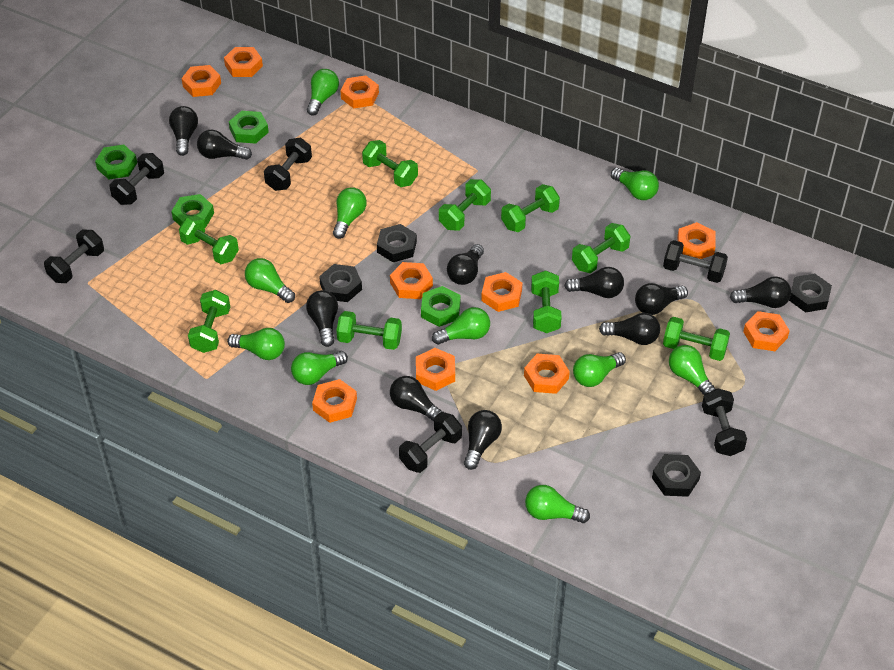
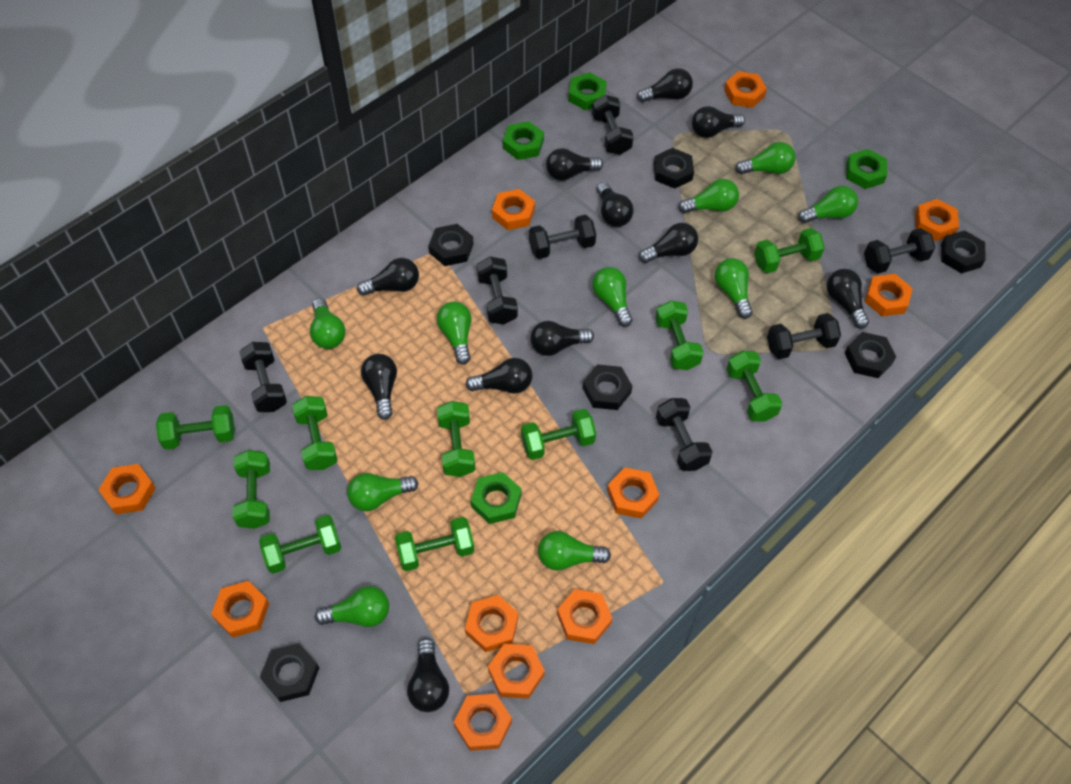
black dumbbell: [44,229,104,283] [109,153,164,205] [264,138,312,191] [399,412,462,473] [663,240,728,283] [702,388,747,456] = 6 -> [239,342,287,412] [477,256,518,324] [529,215,596,259] [592,95,634,155] [656,398,713,471] [767,313,841,359] [864,228,935,274] = 7
black light bulb: [169,106,198,156] [197,130,252,160] [306,290,338,347] [390,376,443,421] [447,244,484,285] [464,410,502,470] [564,267,624,298] [599,313,660,345] [635,283,688,315] [730,276,791,308] = 10 -> [357,258,419,296] [361,354,397,420] [407,638,449,712] [466,358,533,394] [530,321,594,356] [546,148,603,181] [597,182,634,227] [637,68,693,102] [639,223,698,263] [692,106,745,138] [827,269,869,329] = 11
black nut: [319,264,362,302] [377,224,417,262] [652,454,701,497] [789,274,832,313] = 4 -> [260,643,319,702] [429,224,473,266] [583,364,632,410] [653,148,694,189] [845,332,896,378] [941,231,986,273] = 6
green dumbbell: [179,216,239,264] [188,290,230,353] [336,311,402,350] [362,140,418,187] [439,179,491,231] [501,184,560,232] [531,270,562,333] [572,223,630,273] [663,317,730,361] = 9 -> [156,405,235,450] [232,450,270,529] [259,515,341,574] [292,396,338,470] [395,517,475,571] [437,401,475,477] [521,409,596,460] [655,300,704,370] [726,351,782,422] [754,228,825,273] = 10
orange nut: [181,65,221,97] [224,47,263,77] [312,379,357,423] [340,75,379,108] [390,262,433,299] [416,348,455,391] [481,272,523,312] [524,354,570,394] [677,222,716,259] [743,311,790,351] = 10 -> [98,464,156,514] [211,581,269,638] [454,694,512,751] [465,595,518,652] [488,644,545,699] [492,189,535,230] [557,589,613,644] [607,468,659,519] [724,71,767,108] [865,274,913,316] [915,199,959,241] = 11

